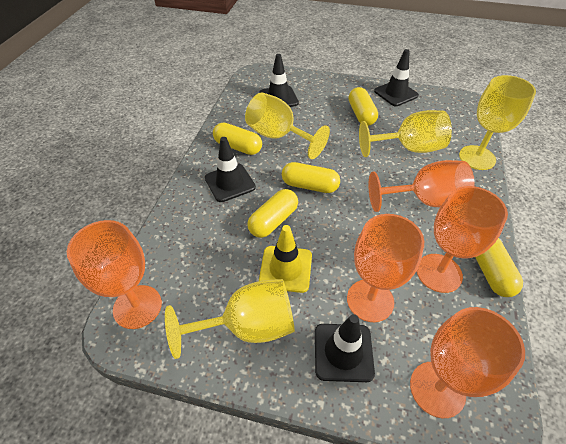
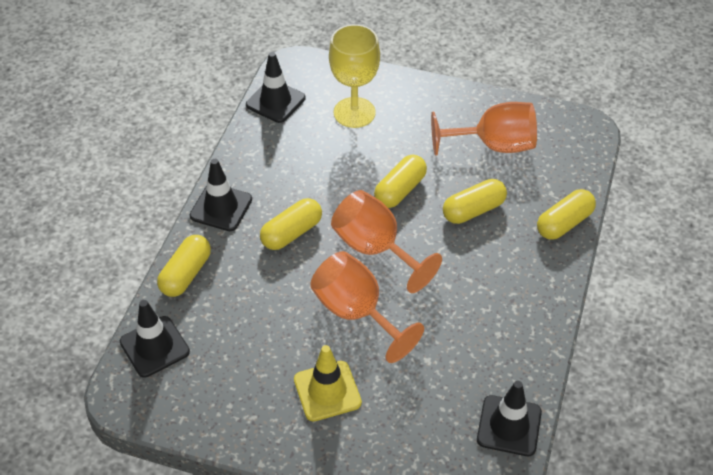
orange goblet: [67,220,162,329] [347,214,424,322] [368,160,475,212] [410,307,525,418] [417,186,508,293] = 5 -> [310,251,424,363] [331,190,442,293] [431,102,537,156] = 3
yellow goblet: [165,279,295,359] [245,92,330,159] [359,110,452,157] [459,75,536,170] = 4 -> [329,24,380,128] = 1

